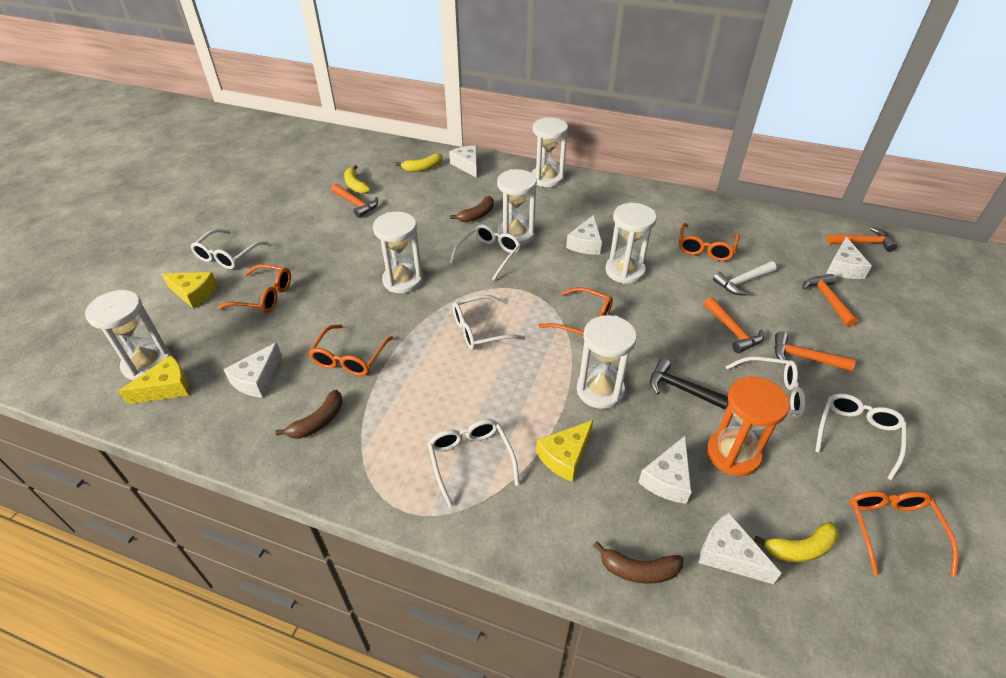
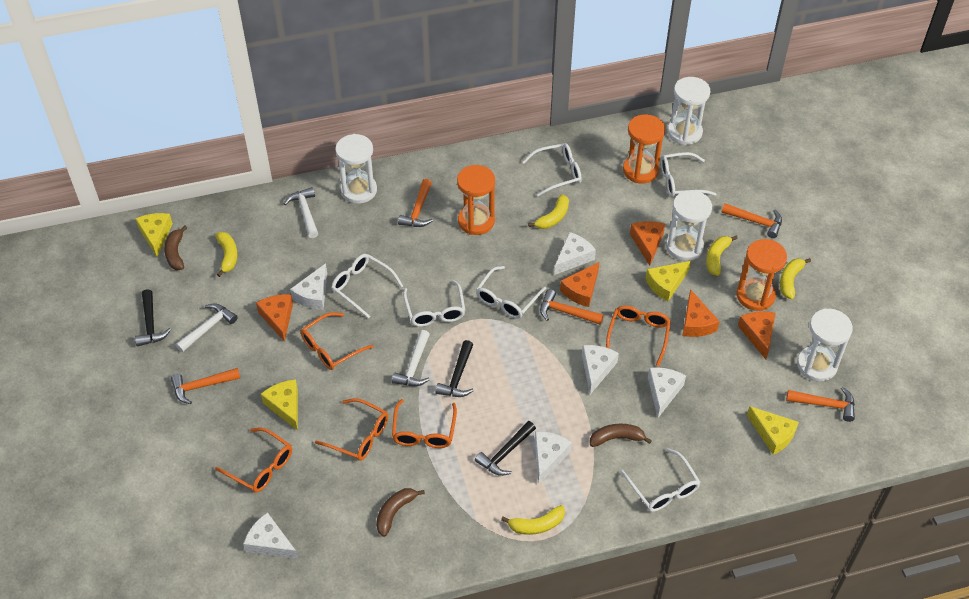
black hammer: [650,359,728,410] = 1 -> [135,289,171,347] [435,340,474,397] [475,421,536,476] = 3
orange cheese: none = 0 -> [256,294,293,342] [560,262,599,307] [630,221,665,266] [683,289,720,337] [738,311,776,359] = 5
orange hourglass: [707,376,790,476] = 1 -> [457,165,495,235] [623,114,665,183] [737,239,787,311] = 3
white hammer: [713,261,777,296] = 1 -> [176,303,238,352] [284,187,318,238] [392,330,430,386] = 3
white hourglass: [85,290,171,380] [373,212,423,293] [497,169,537,245] [531,117,568,187] [577,315,637,409] [606,203,657,284] = 6 -> [335,134,377,204] [666,190,712,261] [667,77,711,145] [797,308,853,382] = 4
yellow banana: [344,165,370,194] [396,153,443,172] [754,521,839,562] = 3 -> [215,232,238,277] [501,505,565,535] [528,194,569,229] [706,236,738,276] [780,258,811,299] = 5
yellow cheese: [118,355,189,404] [162,272,218,309] [536,420,593,482] = 3 -> [135,213,173,257] [261,379,298,431] [645,261,691,301] [747,406,799,455] = 4

